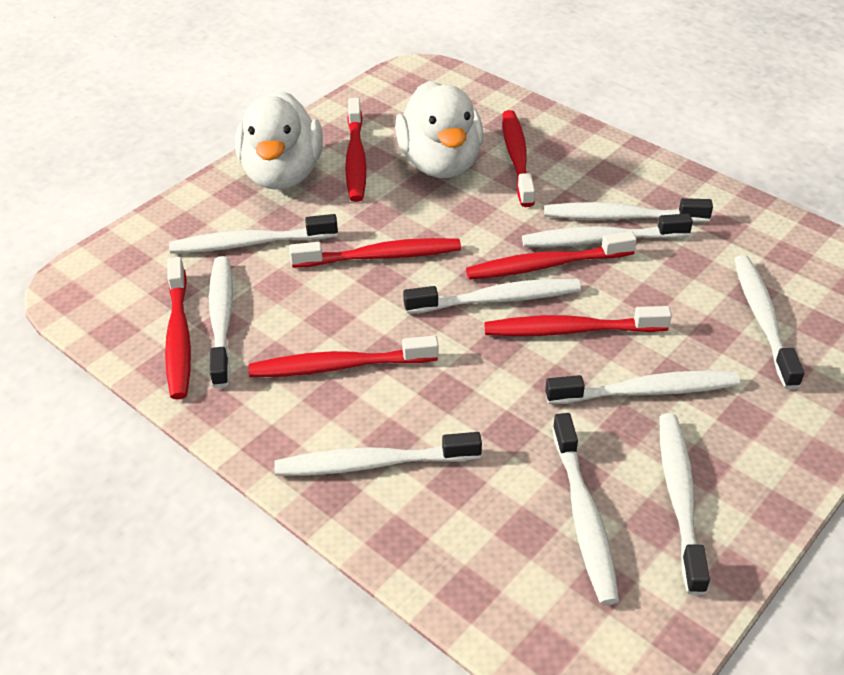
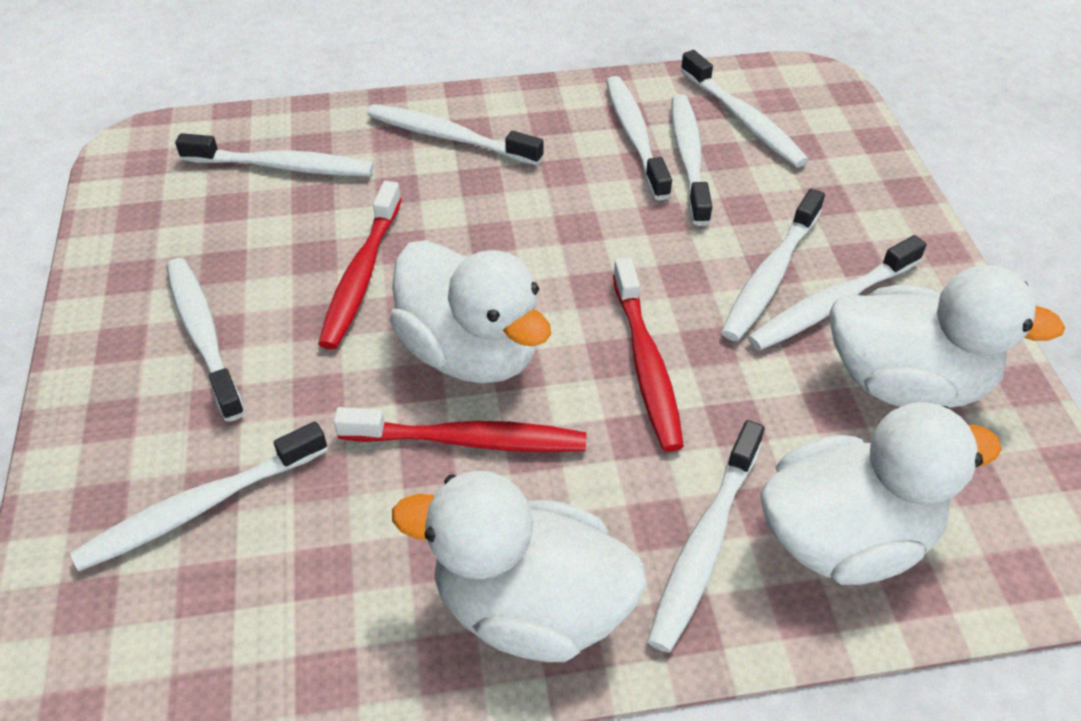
red toothbrush: [165,257,191,399] [249,335,439,377] [289,238,461,268] [345,98,366,202] [466,231,637,280] [484,306,672,336] [502,110,535,207] = 7 -> [318,181,402,349] [334,407,587,452] [613,258,684,452] = 3
white duck: [235,90,323,190] [395,81,483,178] = 2 -> [390,240,551,383] [392,471,647,662] [760,402,1002,585] [830,265,1065,408] = 4

